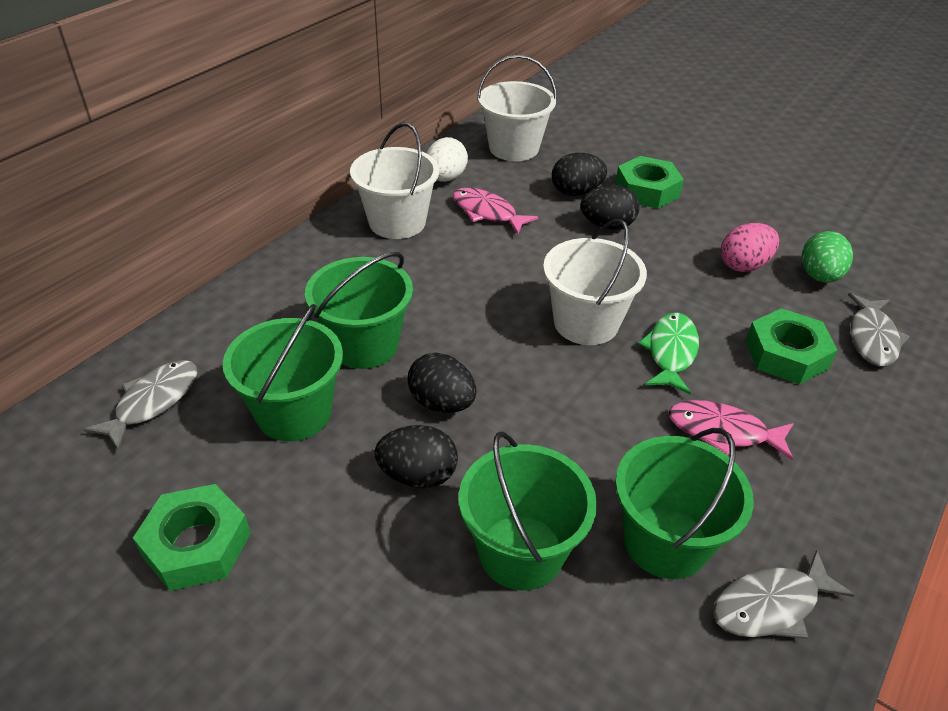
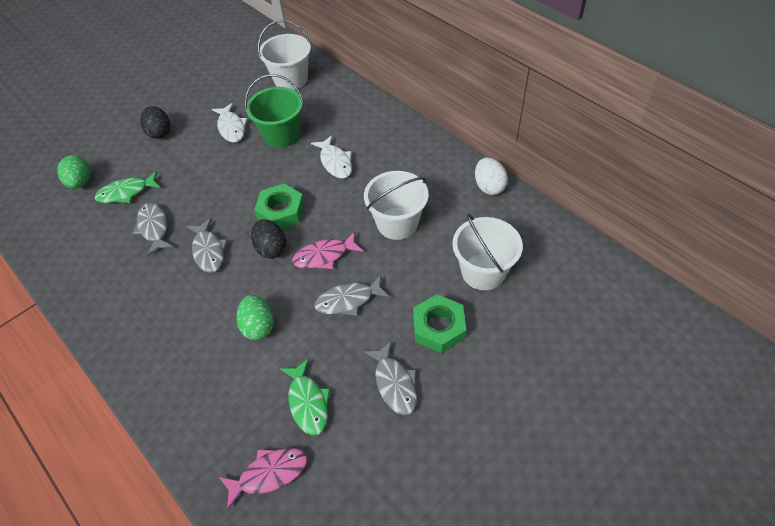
black egg: [375,425,458,488] [408,353,477,413] [552,153,607,196] [581,184,640,230] = 4 -> [140,106,170,139] [251,219,286,258] = 2
green bucket: [223,304,343,441] [305,252,413,369] [459,432,597,590] [615,428,754,579] = 4 -> [244,74,304,148] = 1
green egg: [802,231,853,283] = 1 -> [57,155,90,189] [237,295,274,340] = 2
green fish: [638,313,699,394] = 1 -> [95,171,161,203] [280,358,330,435] = 2
green nut: [133,484,251,591] [615,156,684,209] [746,308,838,384] = 3 -> [254,184,305,229] [413,294,466,353] = 2
grey fish: [83,360,197,451] [713,550,855,639] [848,293,910,366] = 3 -> [133,203,173,256] [187,218,228,273] [314,275,390,316] [364,341,417,415] = 4
pink egg: [721,223,779,272] = 1 -> none = 0
white fish: none = 0 -> [212,103,247,142] [311,135,352,179] = 2

